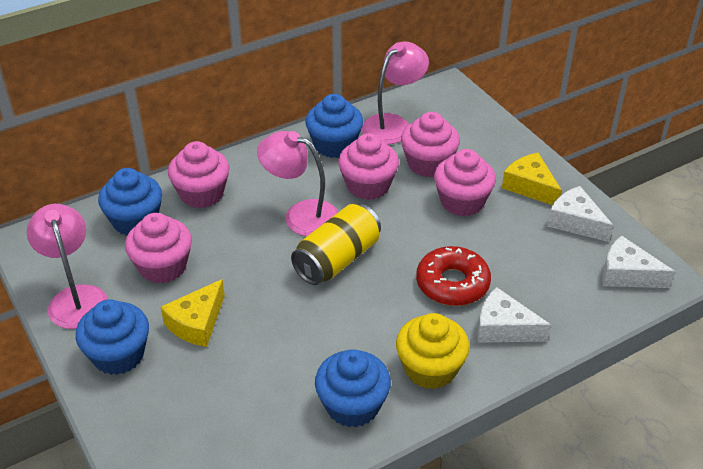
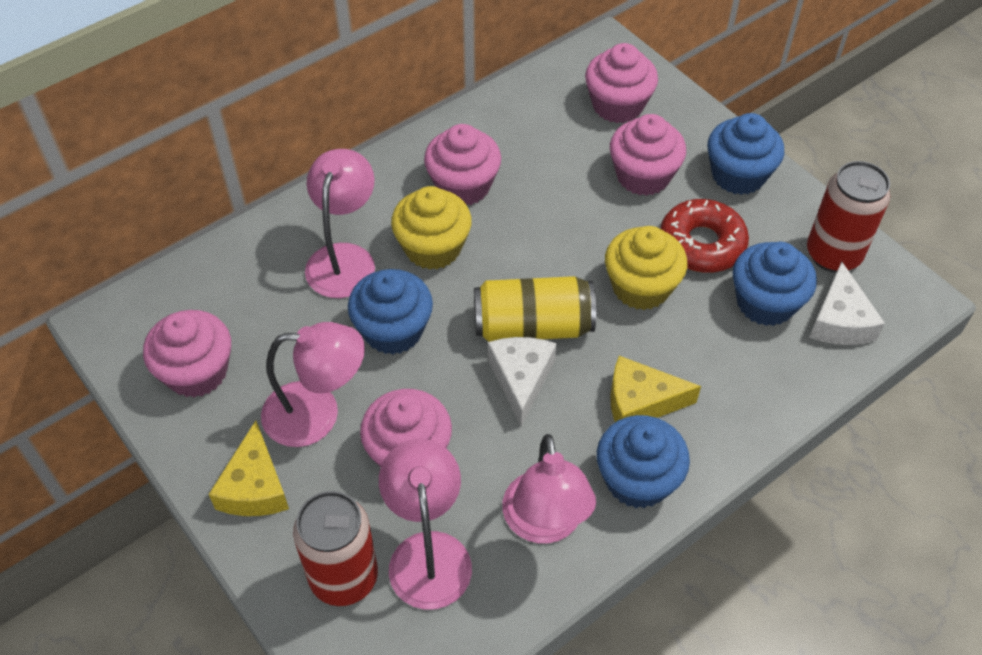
pink lamp: [27,204,108,329] [257,131,338,236] [362,41,429,144] = 3 -> [261,322,365,447] [305,149,375,298] [379,439,472,610] [502,434,596,543] = 4
red can: none = 0 -> [293,491,378,606] [807,161,890,273] = 2
white cheese: [478,287,551,343] [547,186,613,242] [602,235,675,288] = 3 -> [488,337,557,426] [809,262,885,345] = 2
yellow cupcake: [396,313,470,389] = 1 -> [391,186,472,270] [605,226,687,310] = 2

